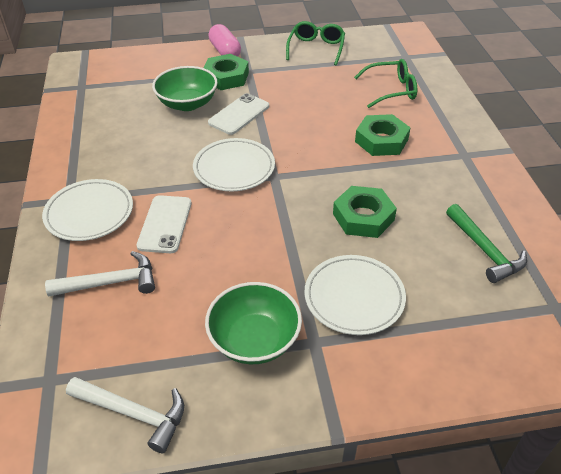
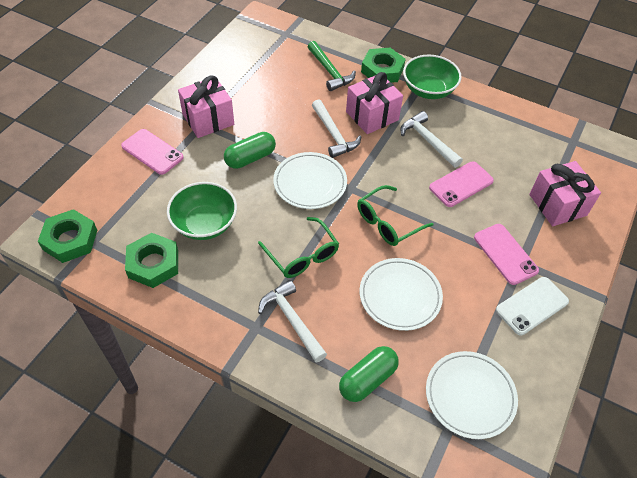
green capsule: none = 0 -> [224,132,276,169] [339,346,399,402] = 2
pink capsule: [209,24,241,57] = 1 -> none = 0
pink gift: none = 0 -> [178,75,234,138] [346,72,403,134] [529,161,601,226] = 3
pink phone: none = 0 -> [121,129,184,175] [429,161,494,207] [474,224,539,285] = 3
white hammer: [45,251,155,297] [66,377,184,453] = 2 -> [258,280,327,362] [312,99,361,158] [401,111,463,168] = 3
white phone: [136,195,192,253] [208,93,269,135] = 2 -> [496,277,569,335] = 1

